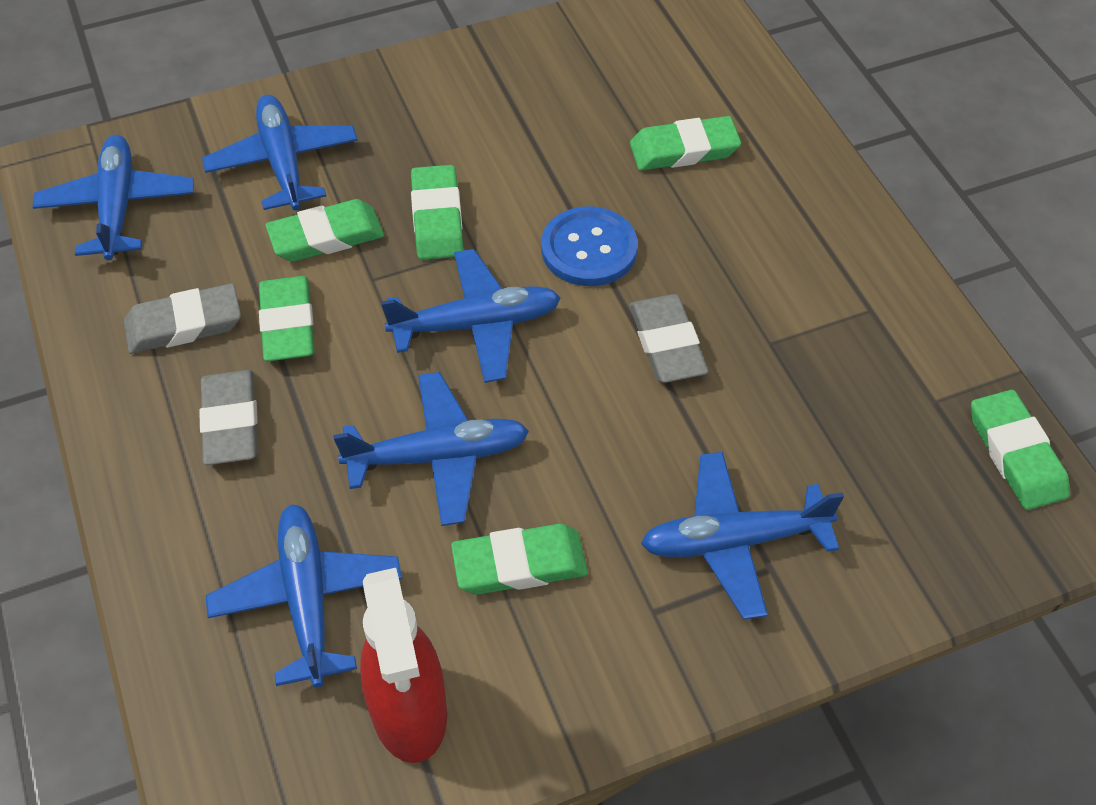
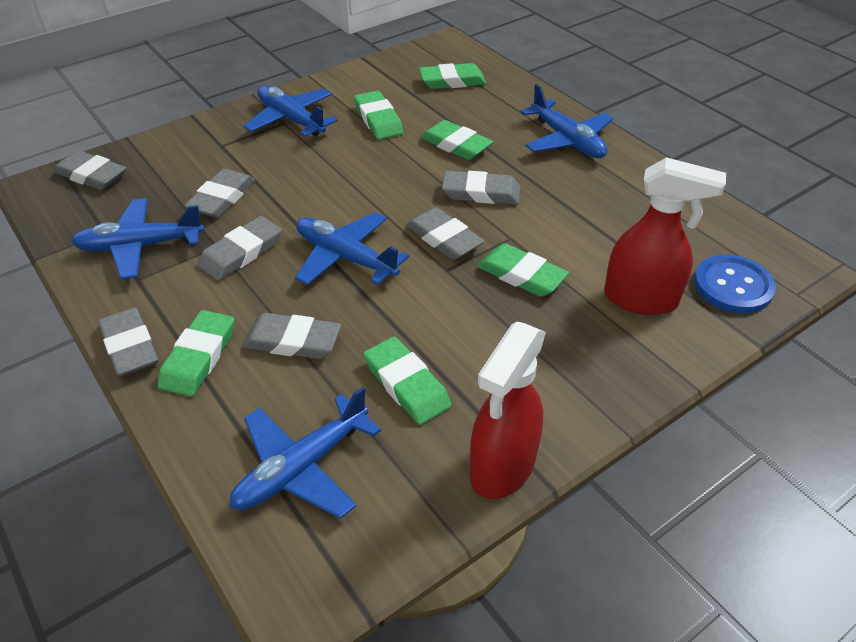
blue plane: [32,135,194,260] [202,95,357,211] [205,504,402,687] [333,372,529,526] [381,249,561,383] [641,452,844,620] = 6 -> [71,198,205,279] [230,387,381,519] [243,85,338,137] [295,212,409,285] [520,84,613,158] = 5
grey eraser: [124,283,241,354] [199,370,258,465] [630,294,709,383] = 3 -> [53,150,127,190] [98,307,158,376] [184,169,255,218] [198,216,282,281] [242,313,341,359] [406,207,484,260] [442,171,520,204] = 7
red spray bottle: [360,568,447,763] = 1 -> [470,322,546,499] [604,157,726,315] = 2

